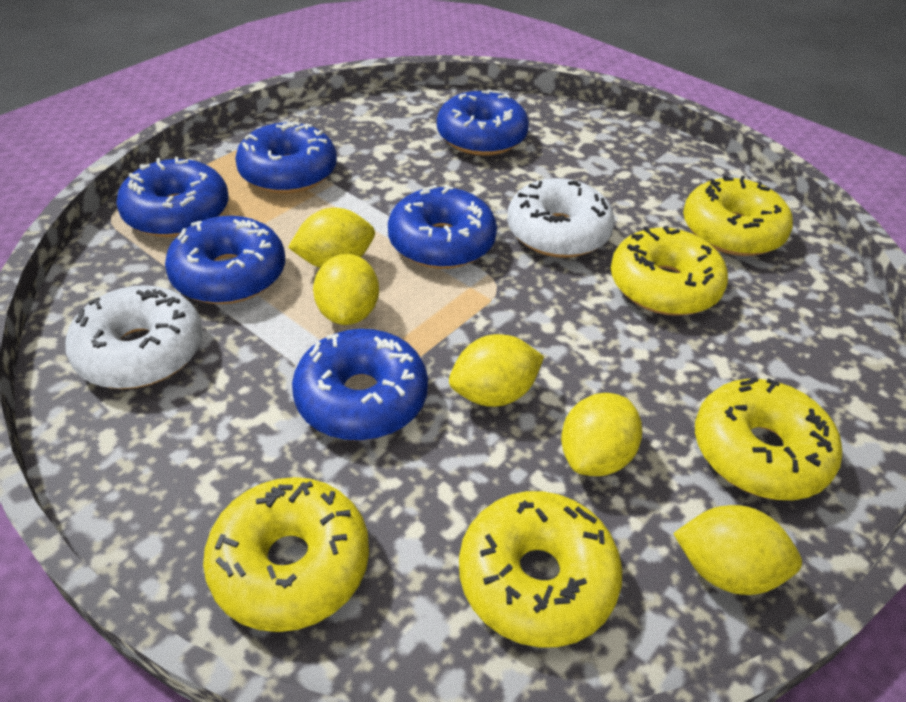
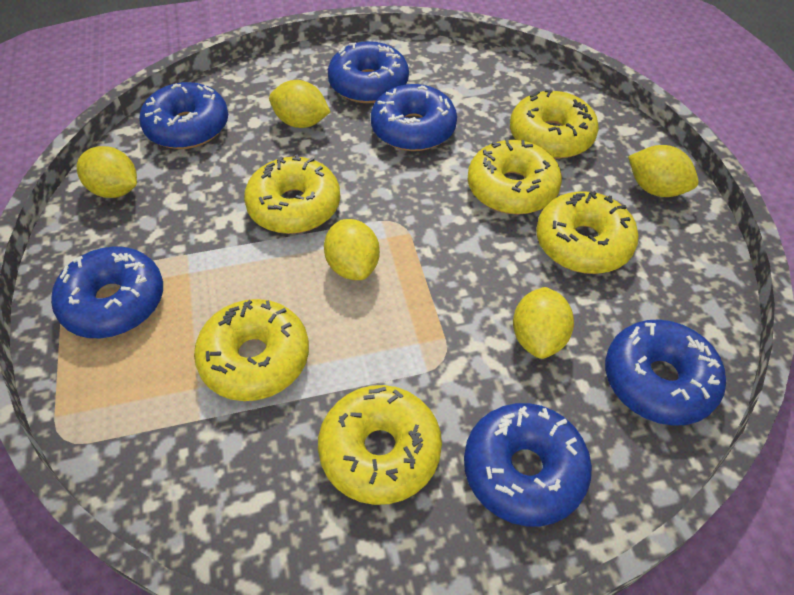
white donut: [65,285,203,389] [507,178,615,258] = 2 -> none = 0
yellow donut: [203,477,369,632] [459,491,623,648] [611,226,728,316] [683,175,793,256] [695,377,842,500] = 5 -> [194,299,309,401] [244,155,340,234] [318,385,442,505] [468,138,562,215] [510,89,599,159] [536,191,639,274] = 6

